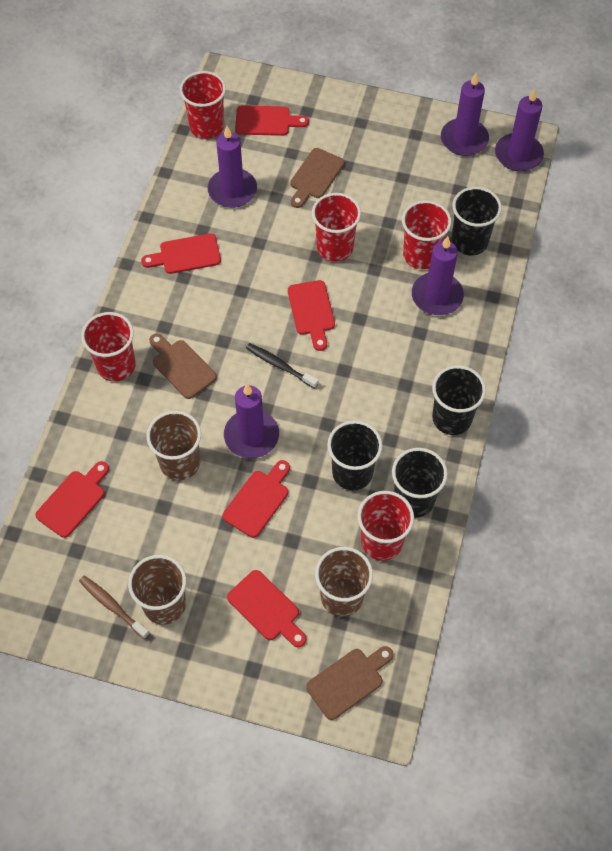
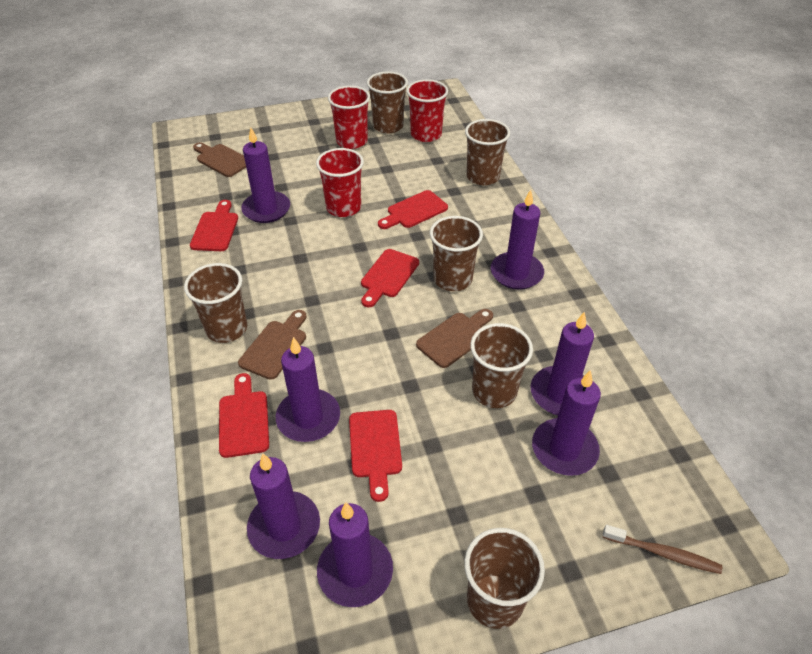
black cup: [327,420,382,490] [392,448,448,518] [432,365,486,435] [452,187,502,255] = 4 -> none = 0
black toothbrush: [246,343,318,389] = 1 -> none = 0
brown cup: [128,555,186,625] [147,411,201,481] [315,547,373,617] = 3 -> [184,263,247,343] [367,72,408,133] [430,216,483,291] [464,528,545,629] [465,119,510,185] [470,323,533,408] = 6
purple candle: [208,126,257,208] [224,384,279,458] [412,236,464,315] [441,73,489,156] [495,88,544,171] = 5 -> [241,128,290,223] [247,453,320,559] [276,337,340,442] [317,503,393,607] [491,190,544,290] [530,312,594,415] [532,370,601,476] = 7
red cup: [81,312,136,382] [180,71,226,139] [312,193,361,262] [358,491,414,561] [402,200,451,269] = 5 -> [316,148,364,217] [328,86,370,149] [406,79,448,142] = 3
red cutting board: [35,461,109,538] [141,233,221,274] [223,460,290,538] [227,570,306,647] [235,105,309,136] [288,280,335,351] = 6 -> [190,200,238,251] [219,373,269,458] [349,410,402,502] [361,249,419,307] [378,190,448,229] = 5

